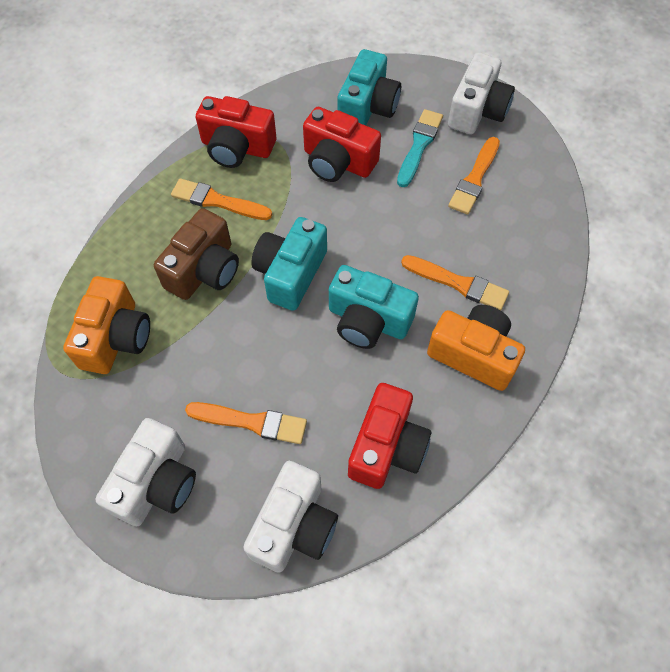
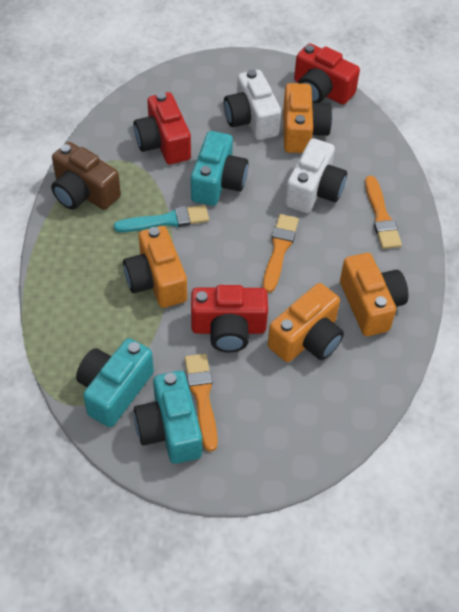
orange brush: [171,178,272,220] [185,402,307,444] [401,255,509,310] [448,137,500,215] = 4 -> [185,354,218,452] [263,214,299,293] [365,176,402,249] = 3
orange camera: [63,276,150,374] [427,305,525,391] = 2 -> [123,226,187,308] [268,283,344,362] [283,83,332,153] [340,253,408,336] = 4
white camera: [95,418,196,526] [243,461,338,573] [448,52,515,134] = 3 -> [224,69,281,140] [285,138,347,213] = 2

